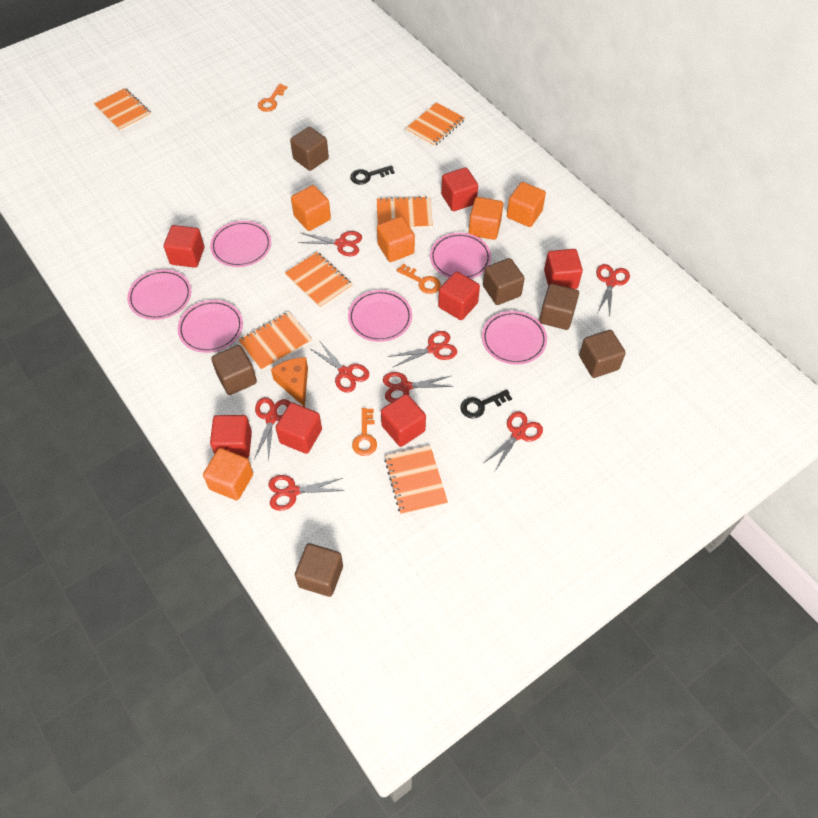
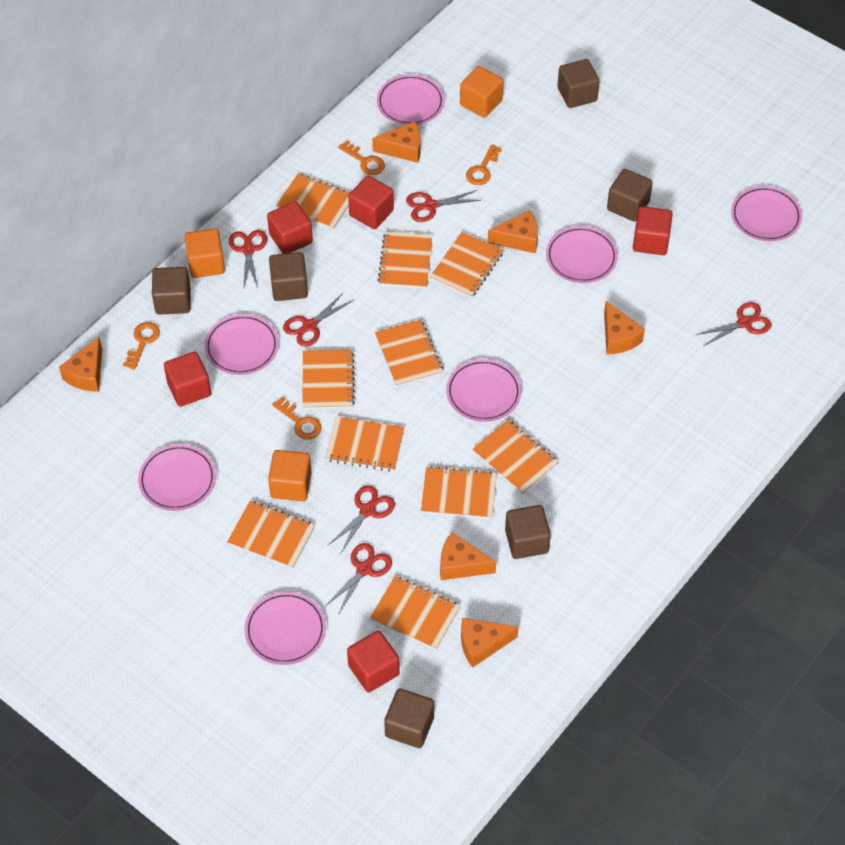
black key: [350,165,395,185] [461,390,512,419] = 2 -> none = 0
orange cheese: [271,357,308,407] = 1 -> [59,337,102,392] [372,121,421,163] [440,533,496,580] [461,618,518,668] [487,211,538,253] [604,301,645,354] = 6
orange cube: [203,448,253,500] [291,185,331,231] [377,216,415,262] [469,197,503,240] [507,182,546,227] = 5 -> [184,229,225,278] [268,450,312,501] [460,66,503,118] = 3
orange key: [258,84,288,112] [352,408,377,456] [397,264,441,294] = 3 -> [123,322,160,370] [272,397,321,439] [338,140,385,175] [466,145,502,185] = 4
orange notebook: [94,88,152,131] [238,312,312,371] [285,252,353,308] [377,196,433,229] [384,446,448,515] [405,102,465,147] = 6 -> [227,501,315,569] [276,173,350,230] [302,349,355,409] [325,416,404,471] [370,576,461,650] [375,319,443,387] [378,231,432,289] [421,466,497,519] [430,232,503,298] [472,420,558,494] = 10
pink plate: [127,269,191,320] [178,300,243,353] [210,221,271,267] [348,290,412,342] [430,233,491,279] [482,311,547,365] = 6 -> [138,444,216,511] [205,314,279,375] [244,592,326,665] [377,74,444,125] [446,359,521,422] [546,226,618,283] [731,186,802,242] = 7
red cube: [164,225,204,268] [210,415,252,458] [276,403,322,454] [381,394,426,447] [438,271,480,320] [441,167,478,211] [544,249,583,289] = 7 -> [164,352,211,407] [267,201,313,254] [347,631,400,692] [348,176,394,229] [633,206,673,255] = 5
red scissors: [254,397,291,461] [268,475,344,511] [298,231,362,256] [309,340,369,393] [383,372,454,402] [388,331,457,368] [484,411,543,471] [596,264,630,316] = 8 -> [229,230,267,290] [283,292,353,347] [325,543,392,615] [328,485,395,553] [406,190,481,222] [696,302,772,346] = 6

